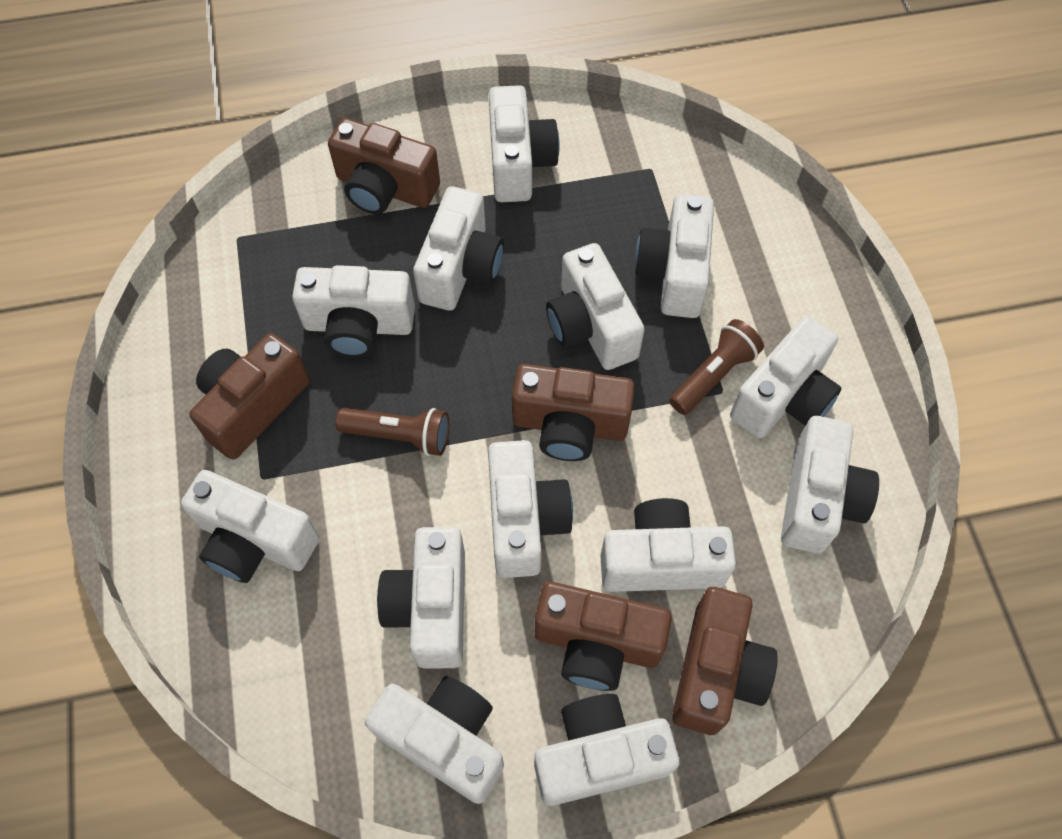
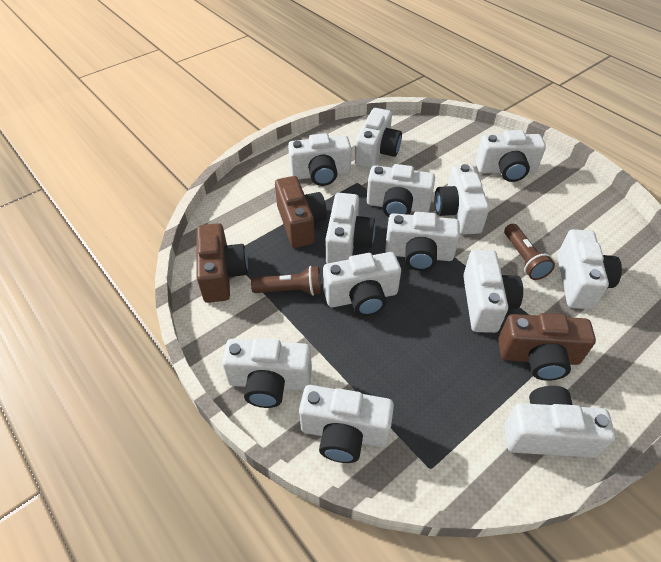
brown camera: [189,333,310,460] [328,118,440,214] [512,364,635,461] [535,582,672,691] [672,587,778,735] = 5 -> [197,223,248,303] [275,176,327,248] [498,313,596,381] = 3

